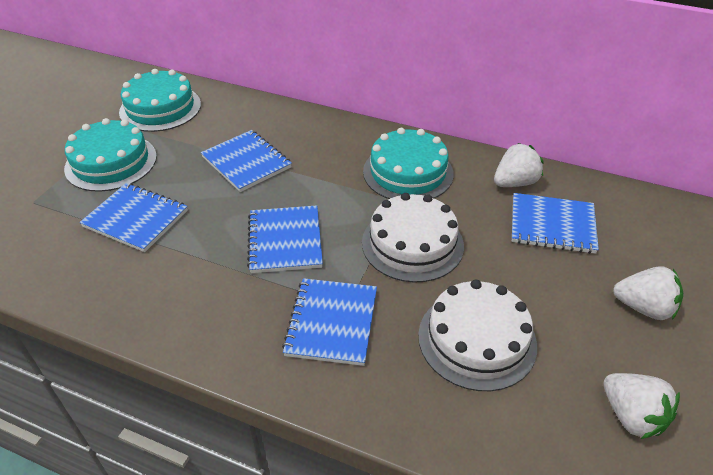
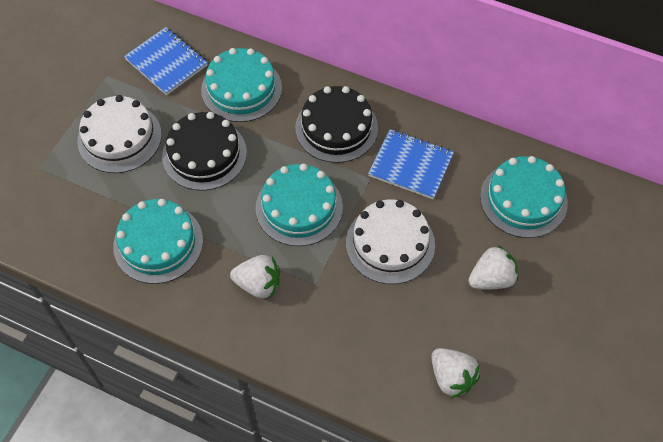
black cake: none = 0 -> [162,112,247,191] [295,86,378,163] = 2
blue notebook: [80,183,188,252] [201,130,292,192] [247,206,323,273] [282,278,377,366] [512,193,599,254] = 5 -> [124,27,208,95] [368,129,454,199] = 2
turquoise cake: [64,118,157,192] [119,69,201,132] [363,128,454,199] = 3 -> [113,199,203,284] [201,48,282,122] [256,164,343,246] [480,156,568,238] = 4

